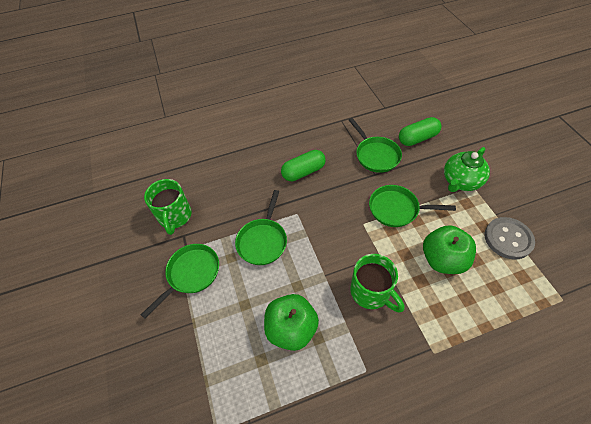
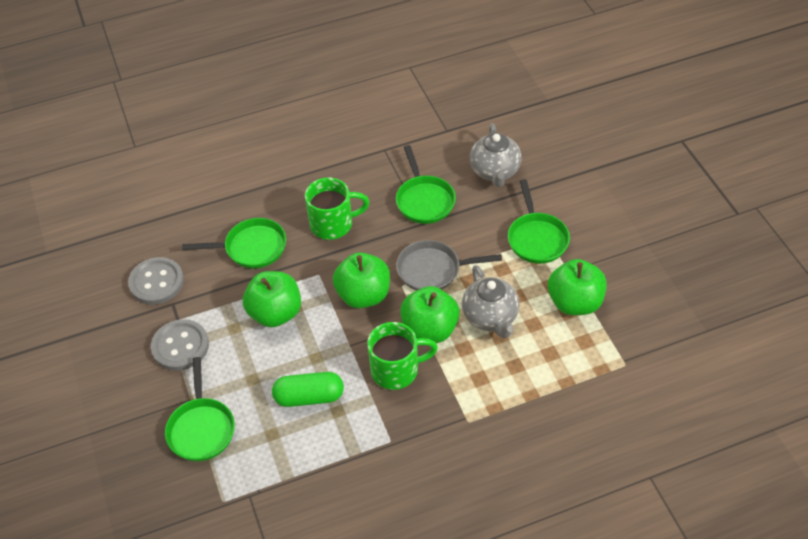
green apple: [264,294,319,351] [423,225,476,274] = 2 -> [243,271,301,327] [333,252,390,308] [400,286,460,343] [548,259,607,315] = 4
green capsule: [281,150,326,181] [399,117,441,146] = 2 -> [272,372,344,407] = 1
green teapot: [444,147,490,192] = 1 -> none = 0
grey button: [484,217,535,260] = 1 -> [128,257,184,305] [151,319,209,371] = 2
grey pan: none = 0 -> [396,240,502,291] = 1
grey teapot: none = 0 -> [462,265,519,339] [470,123,521,187] = 2

